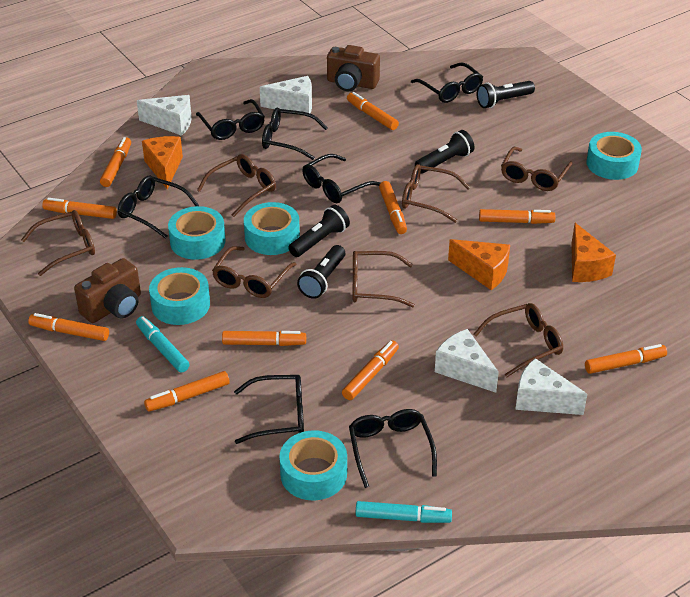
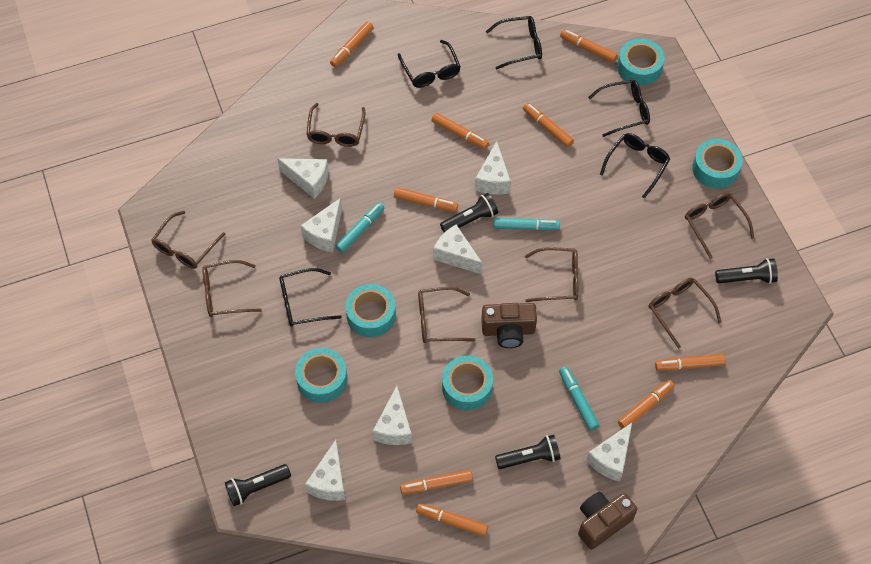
black glasses: [118,175,199,239] [196,99,265,140] [234,375,304,444] [262,107,328,160] [302,154,380,203] [349,409,437,488] [411,63,483,103] = 7 -> [279,268,342,327] [398,40,461,88] [486,16,542,70] [588,80,650,137] [600,133,670,199] = 5
orange cheese: [142,136,183,190] [448,239,510,290] [572,223,616,282] = 3 -> none = 0
orange marker: [28,313,109,341] [42,198,117,219] [100,137,131,187] [144,371,230,412] [222,331,306,346] [342,340,399,400] [347,92,399,130] [379,181,407,234] [479,209,555,224] [585,344,667,374] = 10 -> [330,21,374,67] [394,187,458,212] [400,470,473,495] [416,503,488,537] [431,113,489,149] [523,103,574,147] [560,30,618,63] [618,380,675,429] [655,354,726,371] = 9
turquoise marker: [136,316,190,372] [355,501,452,523] = 2 -> [335,203,384,253] [494,218,560,231] [559,367,599,431] = 3
white cheese: [137,95,192,136] [260,76,312,113] [435,329,499,393] [515,358,587,415] = 4 -> [277,158,329,199] [301,198,342,252] [305,440,345,501] [373,386,412,445] [433,224,483,274] [475,141,511,195] [586,423,632,482] = 7

